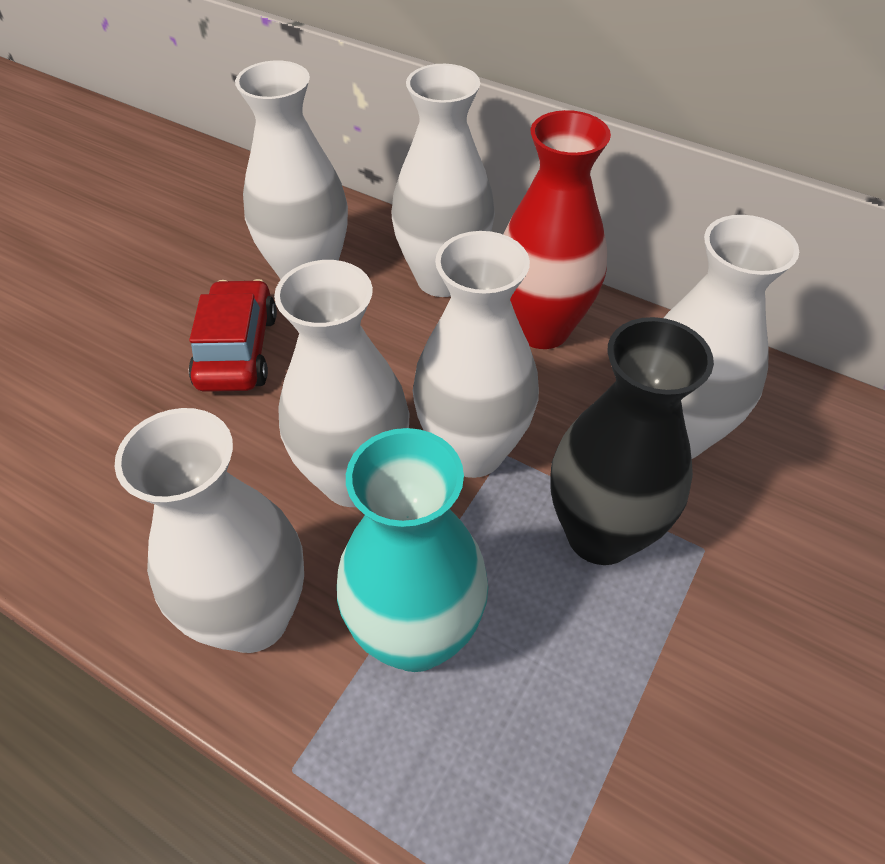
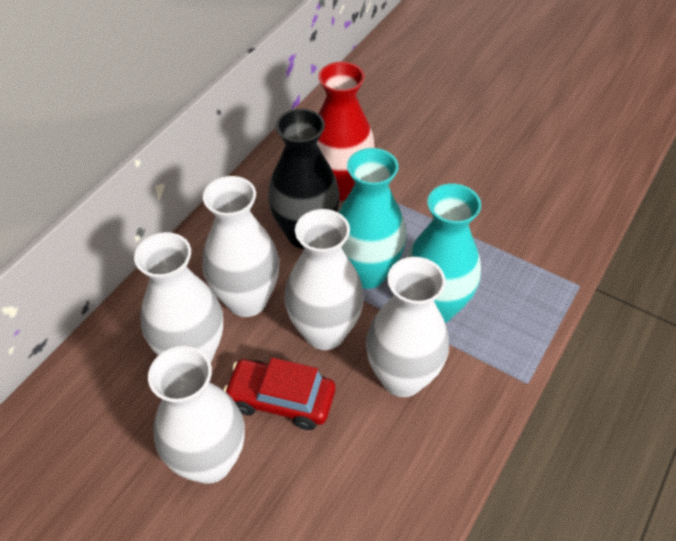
turquoise vase: [337,428,488,672] = 1 -> [338,148,406,289] [406,183,481,323] = 2
white vase: [115,408,304,653] [235,60,348,279] [274,260,409,507] [392,64,495,297] [413,231,539,478] [664,215,799,459] = 6 -> [134,232,223,363] [148,346,245,484] [202,176,279,317] [284,209,364,350] [366,257,449,397] = 5

